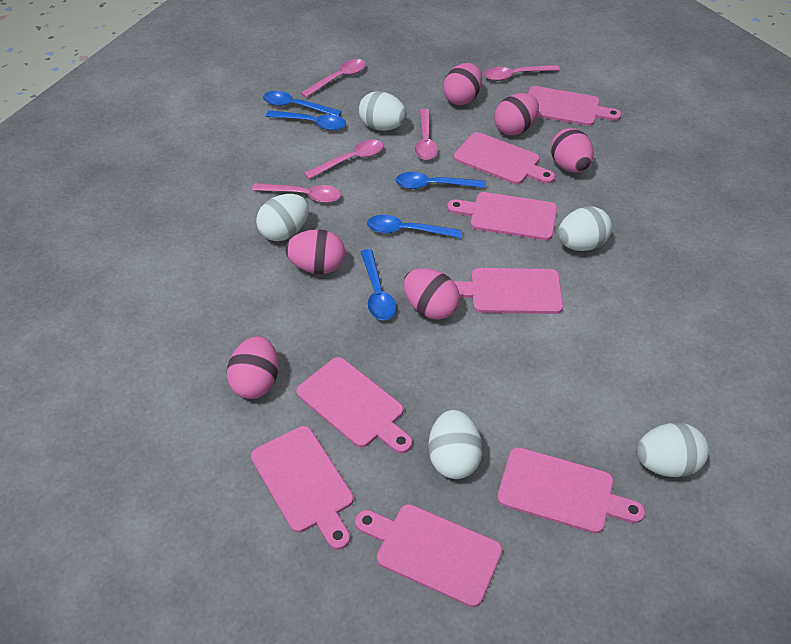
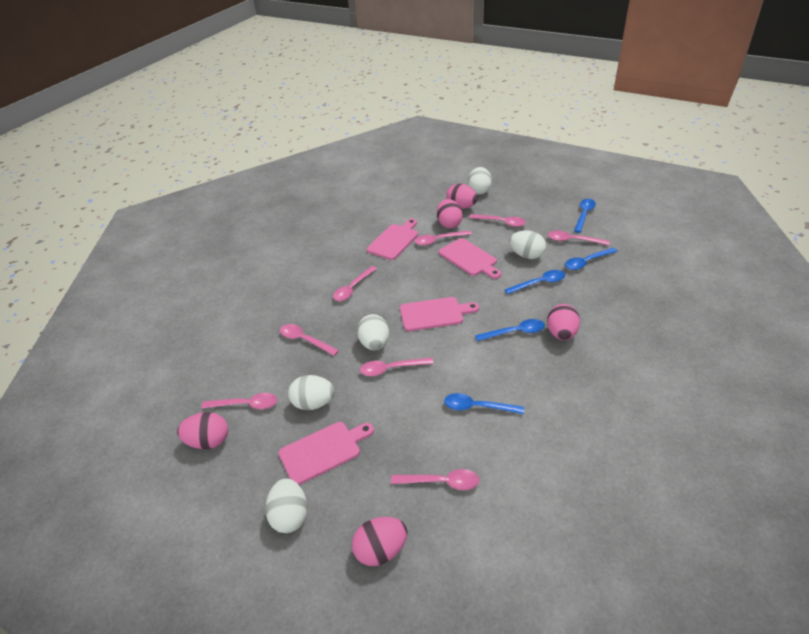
pink cutting board: [251,426,354,550] [296,357,412,453] [355,504,503,607] [447,192,557,240] [453,132,555,184] [453,268,563,314] [497,447,645,534] [528,86,621,126] = 8 -> [279,422,374,485] [367,219,418,260] [400,297,479,331] [439,238,501,279] = 4
pink egg: [227,336,279,399] [285,229,345,274] [403,268,460,320] [443,63,482,105] [494,93,539,135] [551,128,594,173] = 6 -> [177,412,228,449] [352,517,408,566] [437,199,463,228] [446,184,478,209] [547,304,580,340] = 5
pink spoon: [252,183,341,203] [301,59,366,98] [304,139,384,179] [415,109,438,160] [484,65,560,81] = 5 -> [201,393,278,409] [280,324,339,356] [333,266,377,301] [360,357,434,376] [391,469,480,490] [415,230,472,245] [469,214,526,227] [548,231,610,245] = 8

